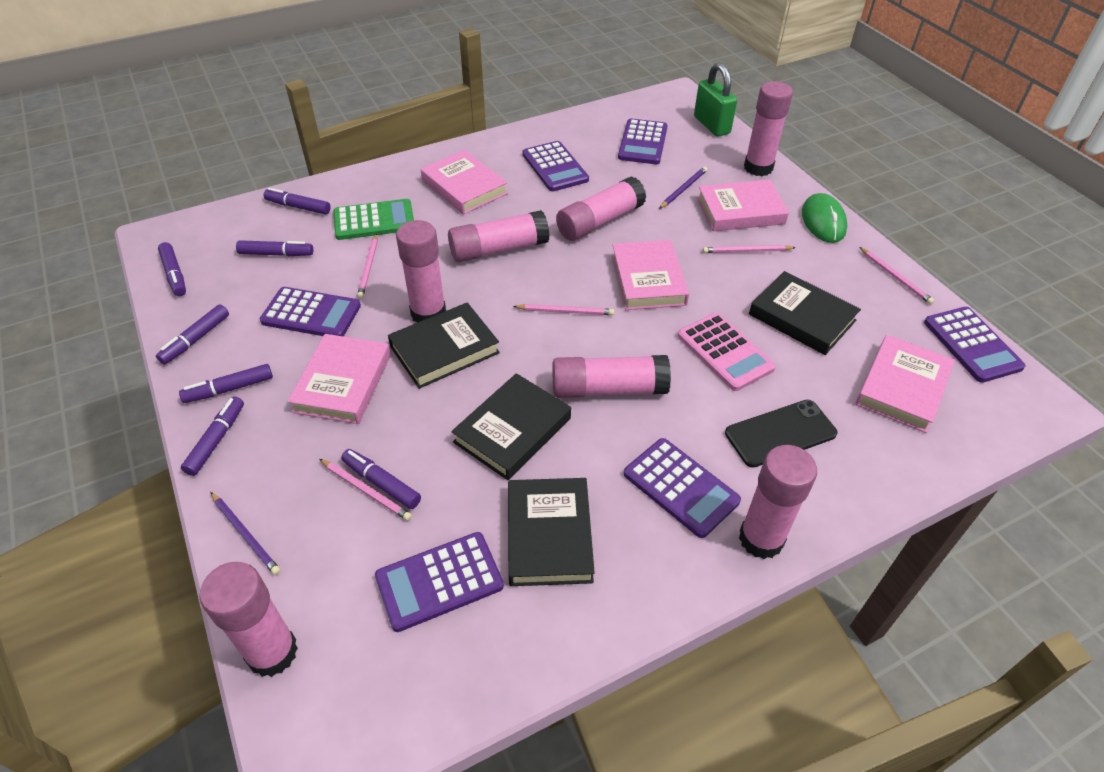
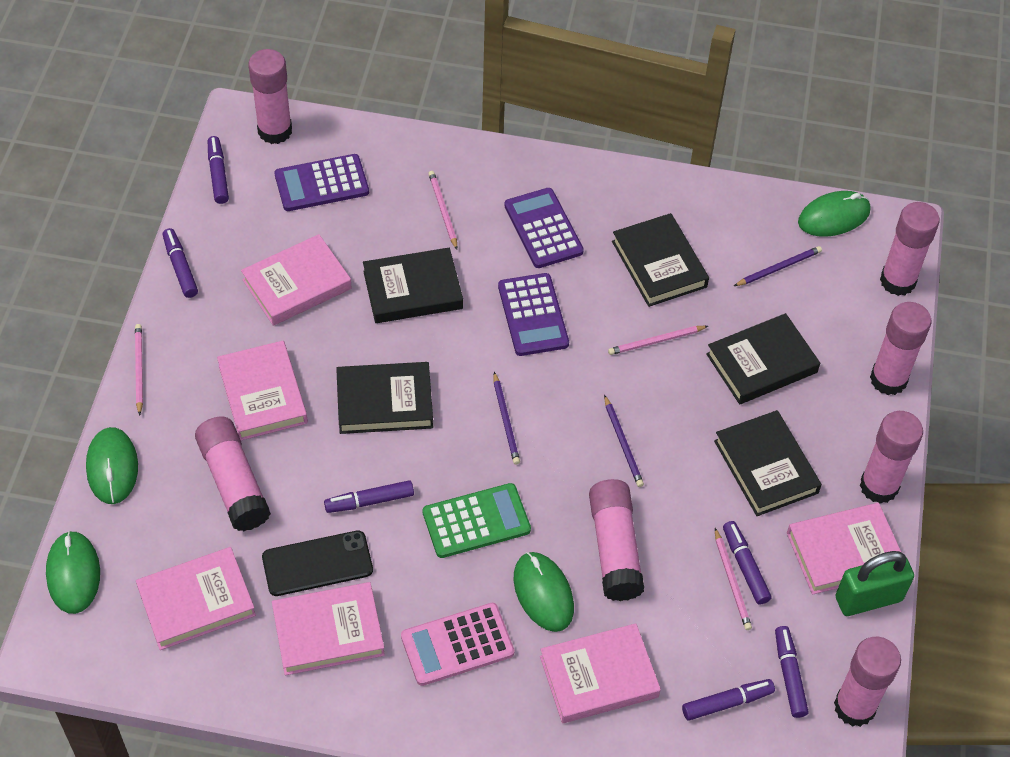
black book: [388,303,500,389] [451,373,571,480] [508,478,595,586] [749,271,861,355] = 4 -> [336,362,433,434] [363,248,463,323] [612,213,709,307] [706,313,820,404] [714,410,822,516] = 5
green mouse: [802,193,847,243] = 1 -> [46,531,100,614] [86,427,138,504] [514,552,574,632] [798,191,870,237] = 4
pink book: [288,334,391,424] [421,150,508,215] [612,240,689,310] [697,180,789,231] [856,335,955,433] = 5 -> [136,547,256,650] [217,341,308,440] [241,234,352,326] [272,582,385,675] [540,623,661,723] [787,503,901,595] = 6
pink pencil: [319,459,412,521] [357,234,378,299] [513,304,614,315] [703,245,796,253] [859,247,934,305] = 5 -> [135,324,143,416] [428,171,457,249] [608,326,708,355] [715,528,752,630] = 4
purple calculator: [260,287,361,337] [375,532,504,632] [522,141,589,192] [618,119,668,164] [624,438,741,538] [924,307,1026,383] = 6 -> [275,154,369,211] [498,273,569,356] [504,188,584,268] = 3
purple marker: [156,304,229,364] [158,242,186,296] [179,364,273,403] [181,397,244,476] [236,240,313,256] [264,188,331,214] [341,449,421,509] = 7 -> [163,228,198,298] [208,136,229,204] [324,480,414,513] [682,679,775,721] [723,521,772,605] [775,626,809,718] = 6
purple pencil: [210,492,281,575] [659,167,707,209] = 2 -> [494,372,520,465] [604,395,644,487] [734,246,822,286] = 3

